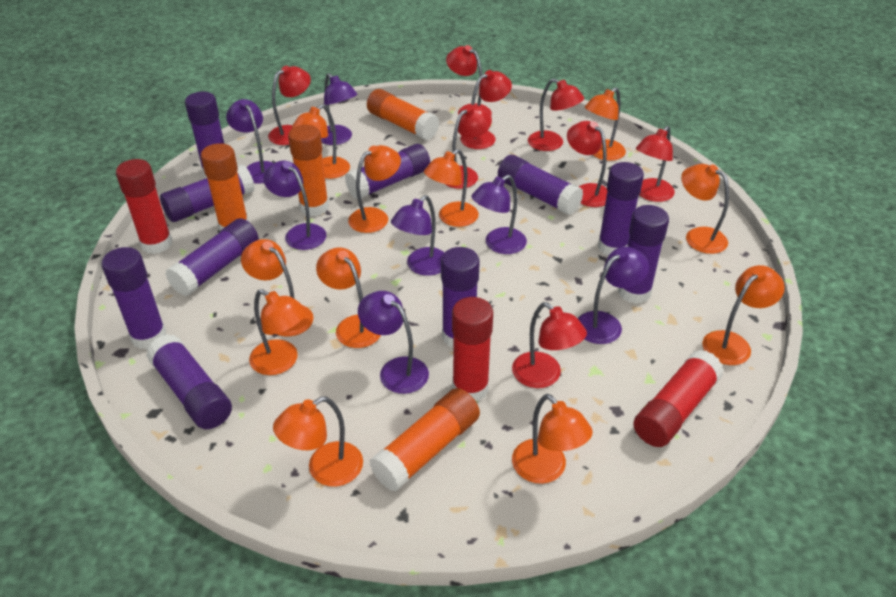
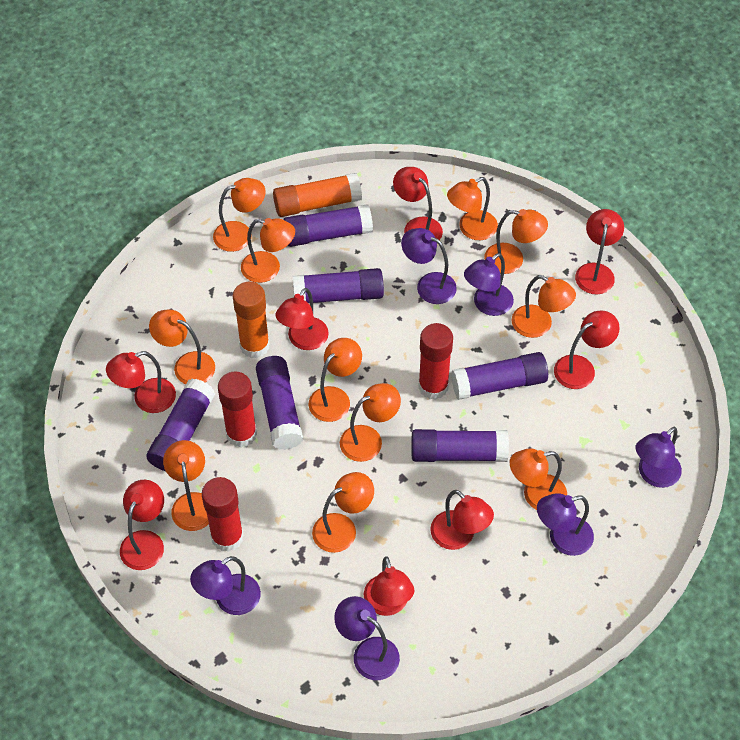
orange glue stick: [201,143,249,232] [288,125,329,216] [367,89,439,140] [369,388,480,492] = 4 -> [233,282,270,358] [273,173,362,217] = 2
purple glue stick: [101,247,166,349] [146,334,232,429] [160,165,255,222] [165,218,259,296] [185,92,224,178] [345,144,430,200] [441,247,480,347] [498,155,583,215] [598,162,644,256] [618,205,669,304] = 10 -> [146,379,215,471] [256,356,303,450] [283,204,373,247] [293,268,384,303] [411,429,509,462] [451,352,548,400] = 6
purple lamp: [226,99,274,184] [263,161,326,250] [321,73,357,145] [358,291,429,394] [391,195,445,276] [472,175,527,254] [578,247,649,344] = 7 -> [190,556,261,615] [334,596,400,680] [401,228,457,304] [464,253,514,316] [537,493,594,556] [636,427,682,488] = 6

